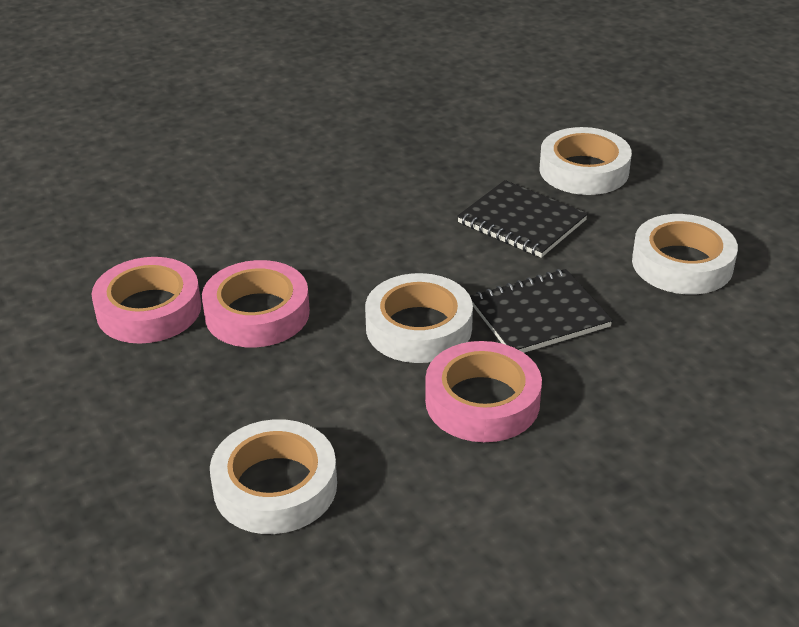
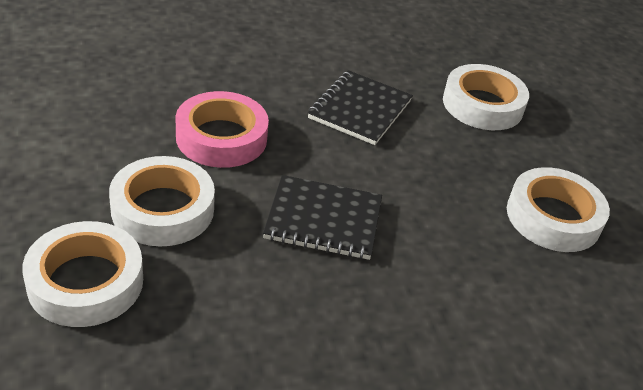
pink tape: [92,257,201,344] [202,260,310,347] [425,341,542,442] = 3 -> [176,91,269,168] = 1

